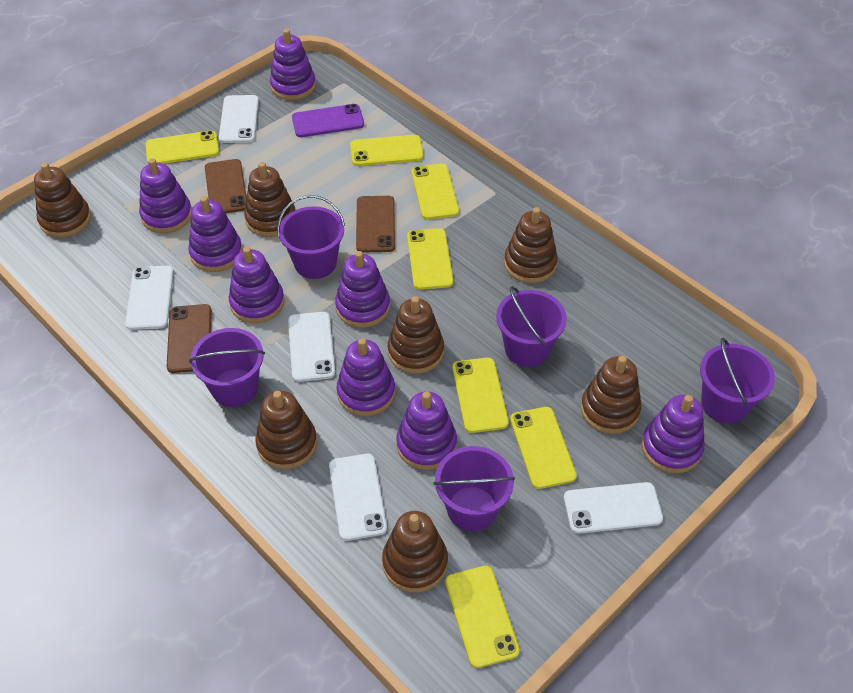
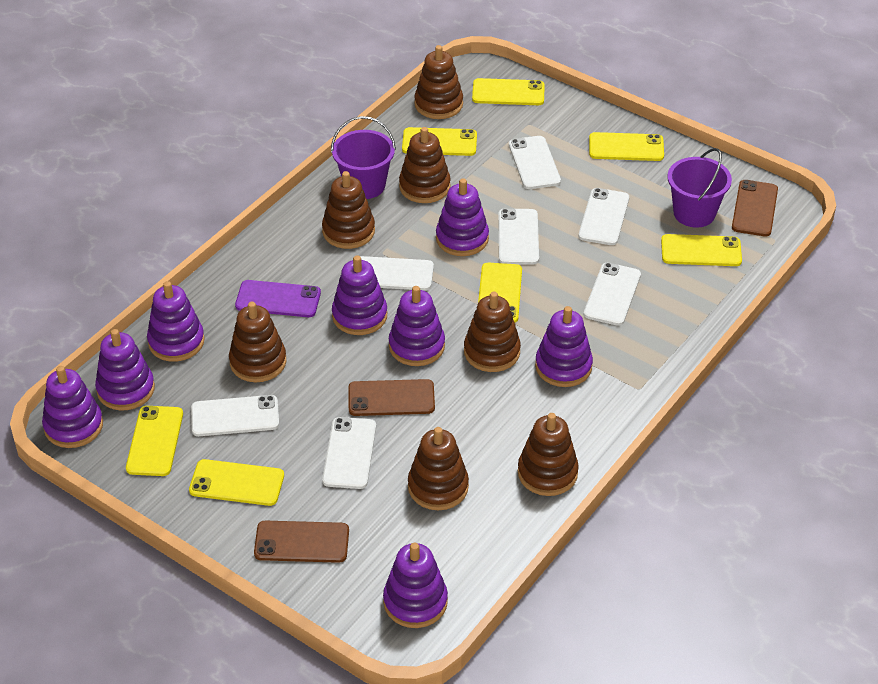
purple bucket: [189,328,265,407] [277,195,345,279] [433,446,515,531] [496,286,567,367] [700,338,775,424] = 5 -> [331,116,396,199] [667,148,732,228] = 2
white phone: [125,266,174,330] [219,95,259,143] [288,312,335,382] [329,454,387,541] [564,482,663,534] = 5 -> [191,395,279,436] [322,417,376,489] [360,256,434,291] [498,209,539,265] [509,136,561,189] [578,188,629,245] [584,263,641,326] = 7

